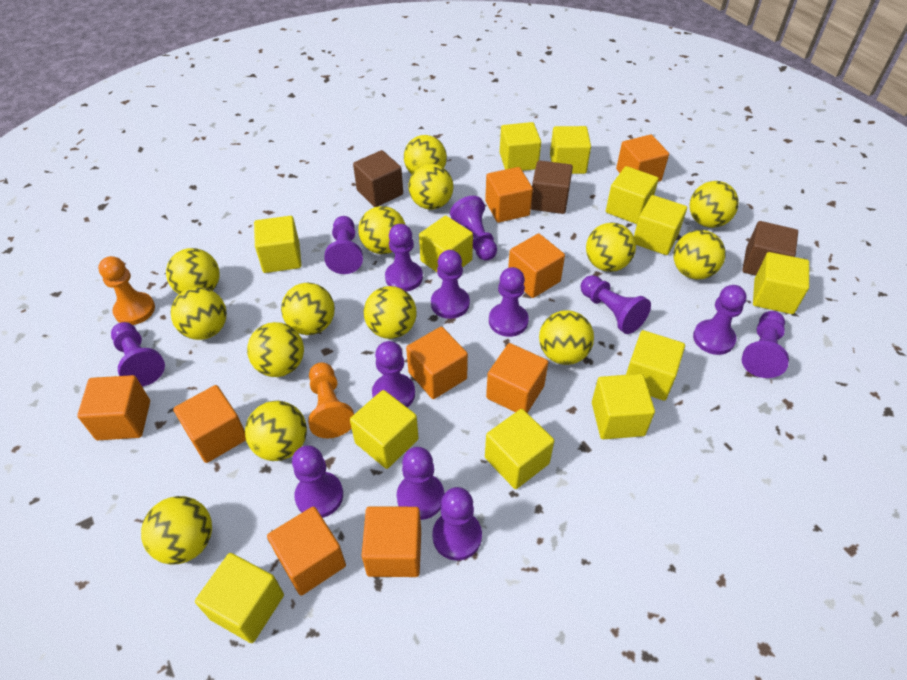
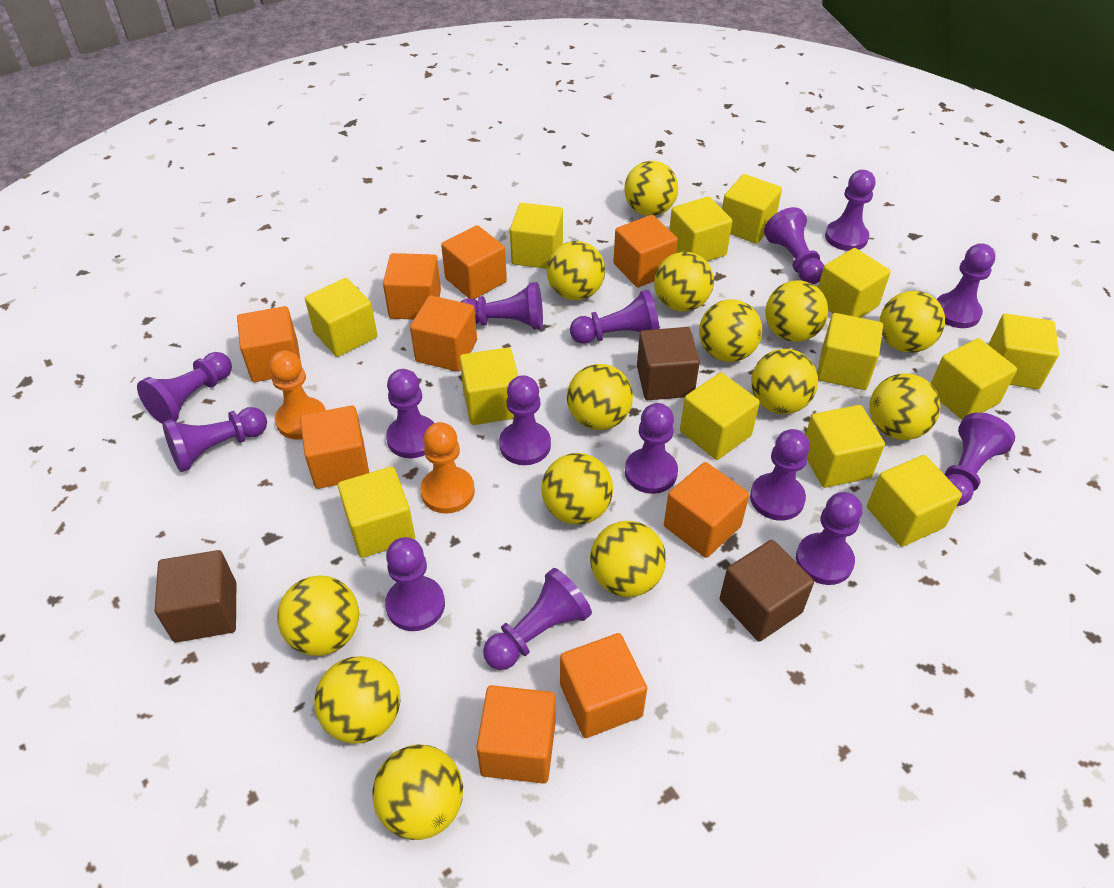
purple pawn: [111,322,165,387] [292,445,343,518] [324,216,363,274] [372,341,415,408] [385,224,423,291] [397,447,444,520] [431,250,470,319] [432,487,482,561] [450,196,497,261] [489,267,529,337] [581,275,651,334] [693,285,747,355] [742,311,789,378] = 13 -> [137,352,232,424] [162,407,267,472] [385,537,445,631] [386,369,434,458] [461,282,543,330] [483,568,592,670] [499,375,551,465] [570,290,660,344] [625,403,678,494] [750,429,810,521] [764,207,824,284] [796,492,862,585] [825,170,875,251] [937,243,995,328] [945,412,1015,506] = 15
yellow cube: [195,553,284,643] [254,216,301,273] [350,390,419,469] [419,216,473,272] [485,409,554,489] [500,122,541,171] [550,126,591,174] [592,374,655,439] [606,166,659,224] [626,330,685,401] [634,195,687,255] [753,252,809,314] = 12 -> [305,278,377,357] [338,467,415,558] [460,347,518,425] [510,203,563,269] [669,196,732,261] [680,372,760,460] [722,174,782,244] [805,405,885,488] [817,313,883,390] [818,248,891,318] [867,455,962,547] [931,338,1017,420] [988,314,1059,389] = 13

